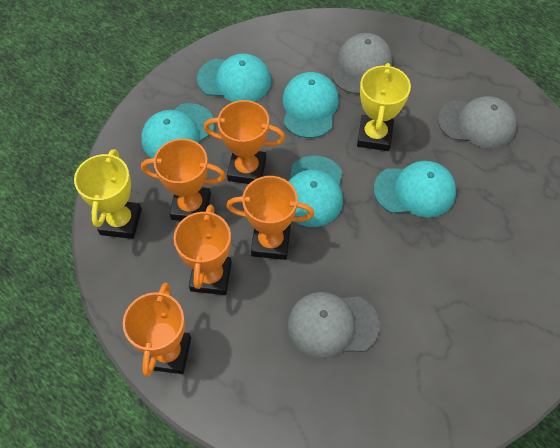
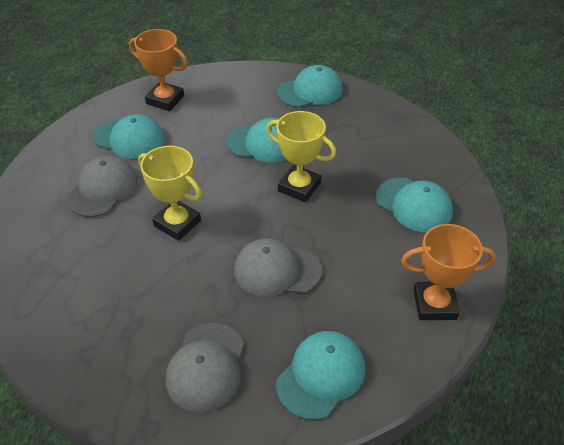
orange trophy: [123,283,191,377] [141,139,226,221] [174,205,232,295] [204,100,285,184] [226,176,314,260] = 5 -> [129,29,188,111] [401,224,496,320] = 2

